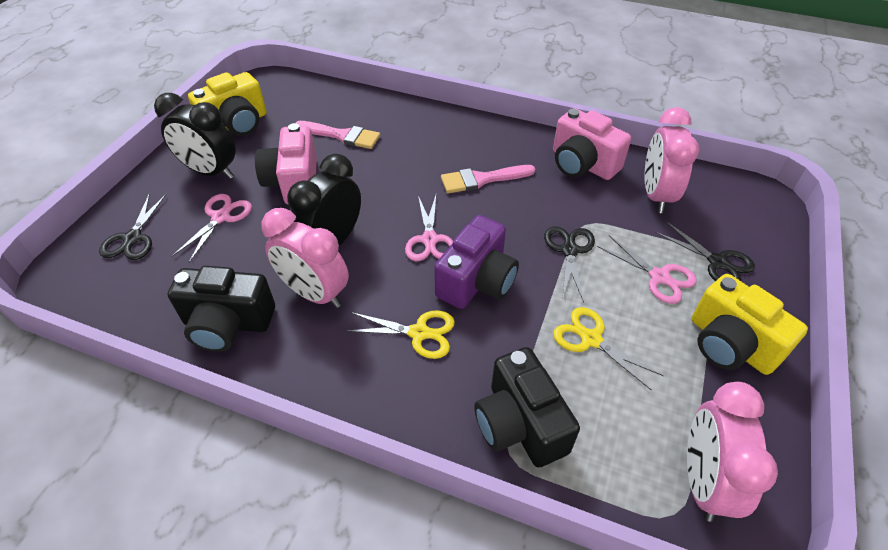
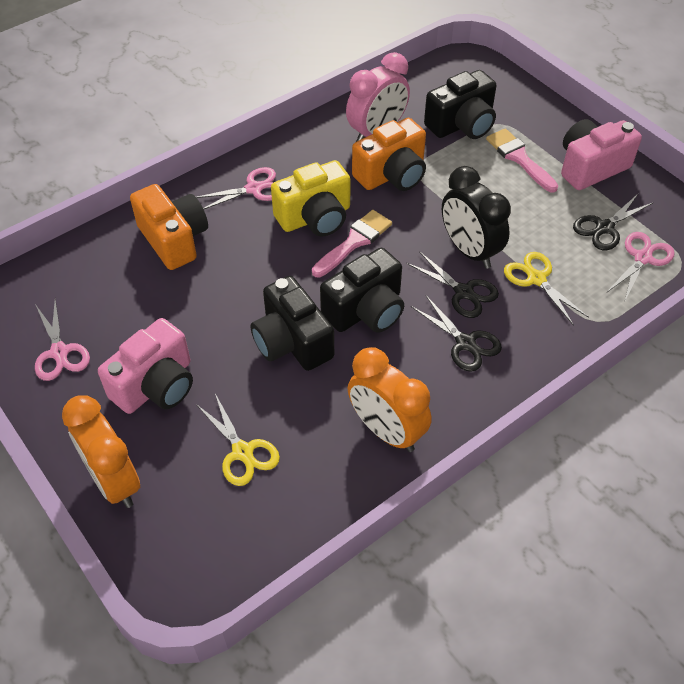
black camera: [168,266,275,352] [474,347,580,468] = 2 -> [251,276,334,371] [320,248,404,333] [424,70,497,139] = 3
black clock: [154,93,236,179] [287,153,361,246] = 2 -> [442,166,511,269] = 1
orange camera: none = 0 -> [130,184,208,270] [352,118,426,191] = 2
orange clock: none = 0 -> [62,395,140,508] [348,347,432,452] = 2
pink clock: [262,208,349,308] [645,107,699,213] [687,382,778,522] = 3 -> [346,52,410,142] = 1
purple camera: [434,215,519,309] = 1 -> none = 0
yellow camera: [188,72,267,136] [691,274,808,375] = 2 -> [271,160,351,237] = 1

